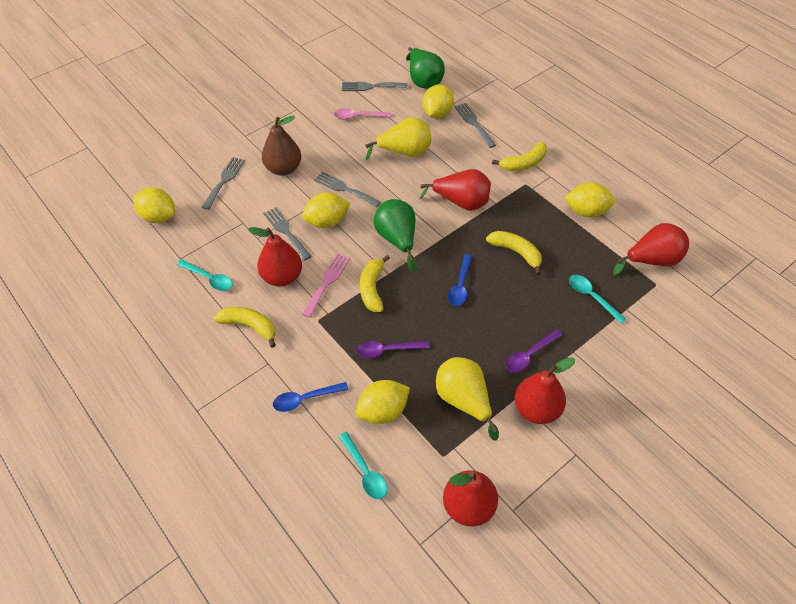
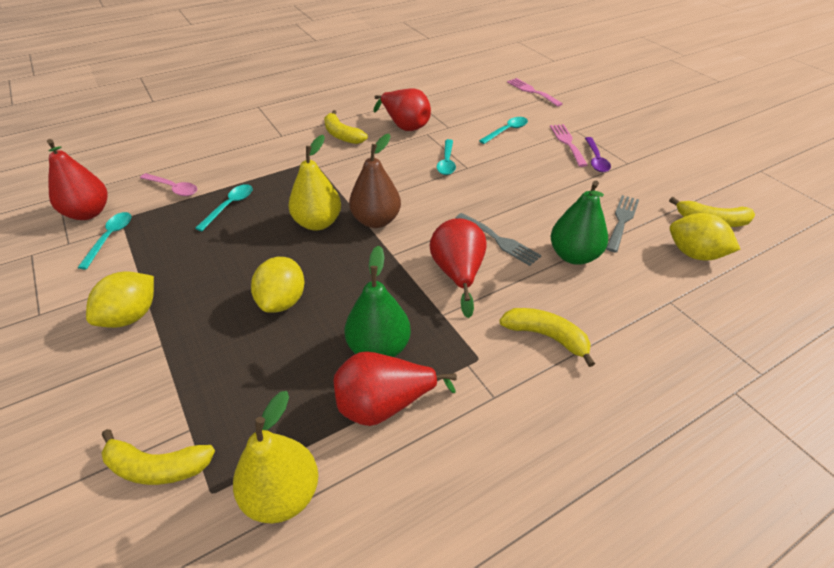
blue spoon: [273,382,348,412] [448,254,472,306] = 2 -> none = 0
grey fork: [202,157,245,210] [263,207,312,261] [314,171,381,207] [342,82,408,91] [455,103,496,148] = 5 -> [456,213,541,266] [606,195,639,253] = 2
pink fork: [302,253,350,318] = 1 -> [507,78,563,107] [550,124,588,167] = 2
purple spoon: [356,341,429,358] [505,329,562,372] = 2 -> [585,137,611,172] = 1
red pear: [248,227,302,287] [420,169,491,211] [443,470,498,526] [515,357,575,424] [613,223,689,275] = 5 -> [47,139,108,220] [333,351,457,426] [373,88,431,131] [430,218,487,318] = 4
turquoise spoon: [177,259,233,291] [338,432,387,499] [569,275,626,324] = 3 -> [77,212,131,269] [195,184,253,231] [437,139,456,175] [479,117,528,144] = 4
yellow lemon: [134,188,175,223] [302,193,350,228] [356,380,410,424] [422,84,454,118] [564,182,615,217] = 5 -> [86,272,154,328] [251,257,304,313] [670,213,740,260] = 3

